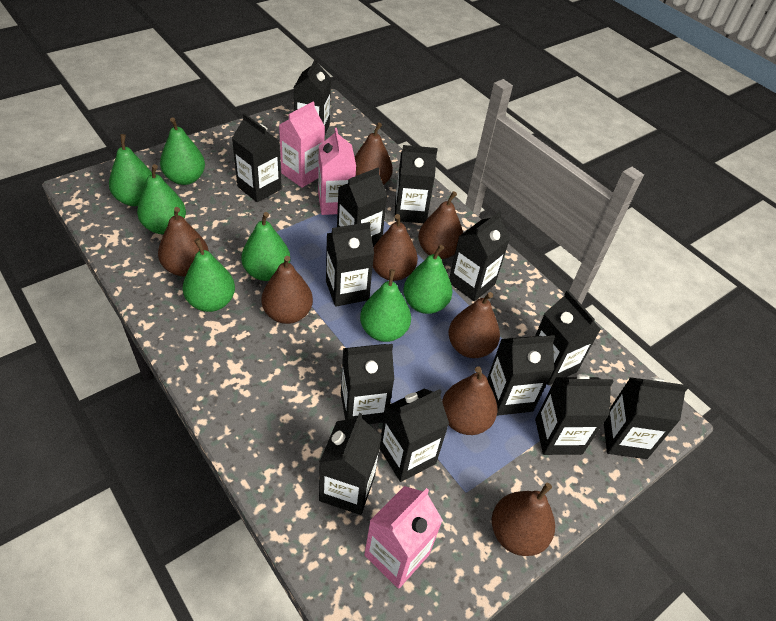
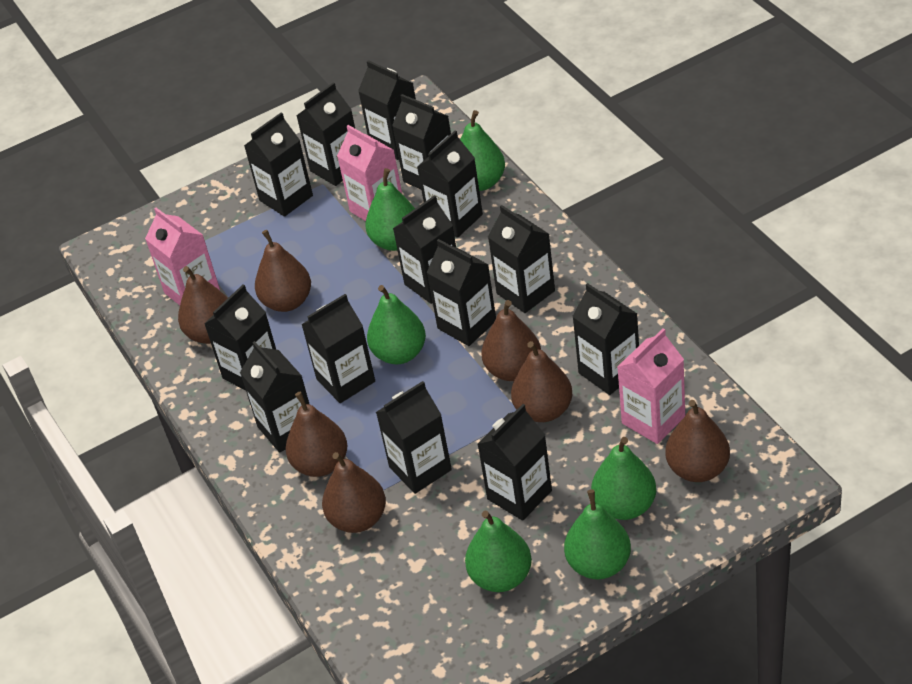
black carton: [232,113,282,202] [294,57,331,134] [319,413,382,515] [326,222,374,307] [337,167,388,247] [341,344,394,424] [380,389,449,482] [395,145,438,223] [449,211,510,301] [487,335,555,416] [535,290,601,385] [535,374,614,455] [604,377,689,459] = 13 -> [204,284,276,391] [240,341,310,453] [244,112,313,217] [296,82,355,186] [301,294,375,403] [358,60,416,160] [376,381,452,494] [392,94,451,189] [393,195,456,304] [417,131,483,238] [427,239,496,346] [478,404,552,521] [488,205,555,313] [572,283,639,395] = 14
brown pear: [158,207,209,277] [261,256,313,324] [355,122,393,185] [373,214,418,281] [418,191,463,259] [442,366,497,435] [448,292,500,358] [492,483,555,556] = 8 -> [178,266,228,344] [255,230,311,312] [285,392,348,477] [322,452,386,533] [481,300,541,381] [511,341,572,422] [665,400,730,482] = 7
green pear: [109,134,152,206] [137,164,186,234] [160,118,205,185] [183,238,235,312] [241,212,290,281] [360,269,411,342] [403,244,453,314] = 7 -> [365,168,415,251] [367,285,426,364] [460,110,505,191] [465,511,532,592] [564,489,631,580] [591,437,656,520] = 6

